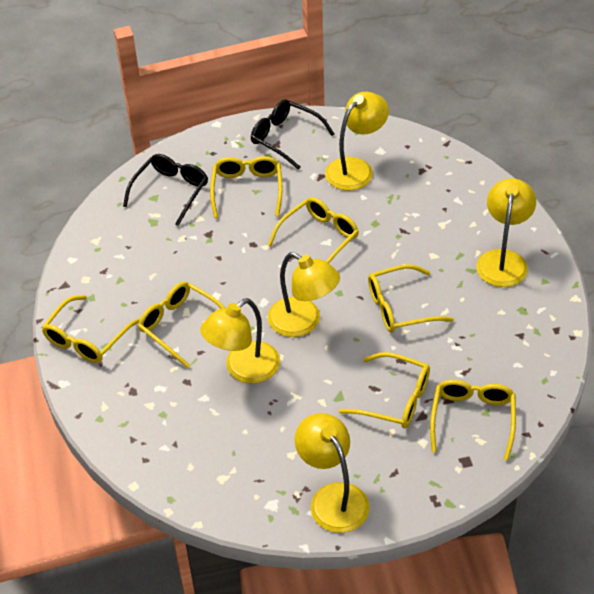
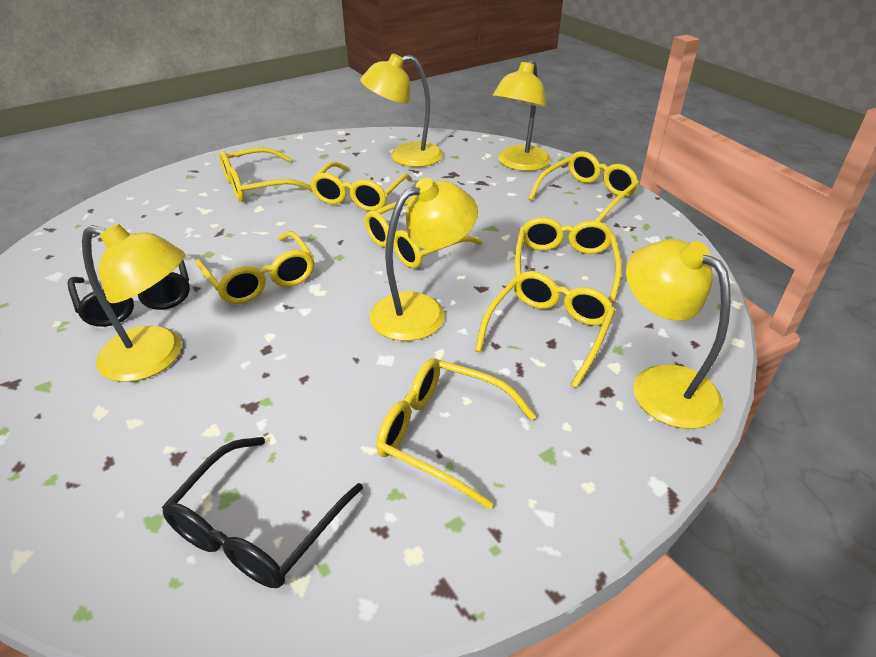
yellow glasses: [41,295,139,363] [138,282,225,368] [210,156,282,218] [268,197,359,263] [339,352,430,429] [368,264,454,333] [430,380,516,461] = 7 -> [196,231,314,304] [219,147,312,202] [310,162,412,211] [365,200,482,268] [376,358,536,510] [475,271,615,388] [515,217,622,303] [528,151,639,222] = 8

